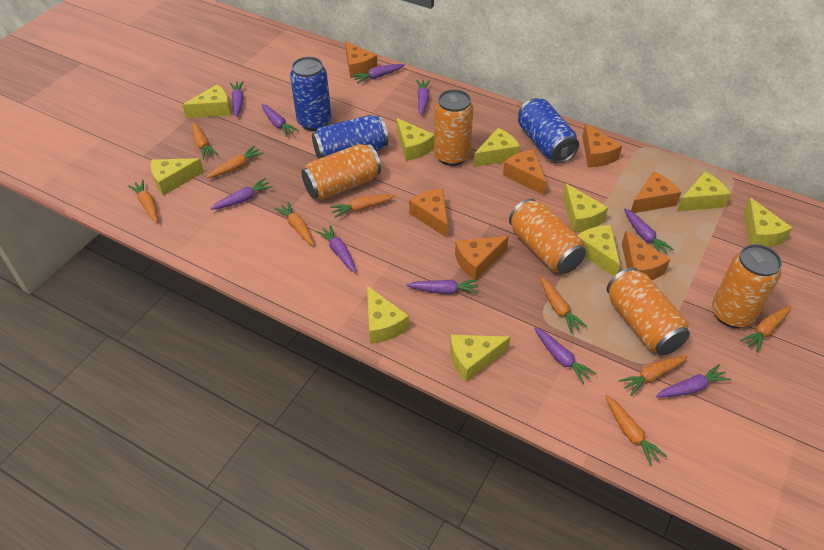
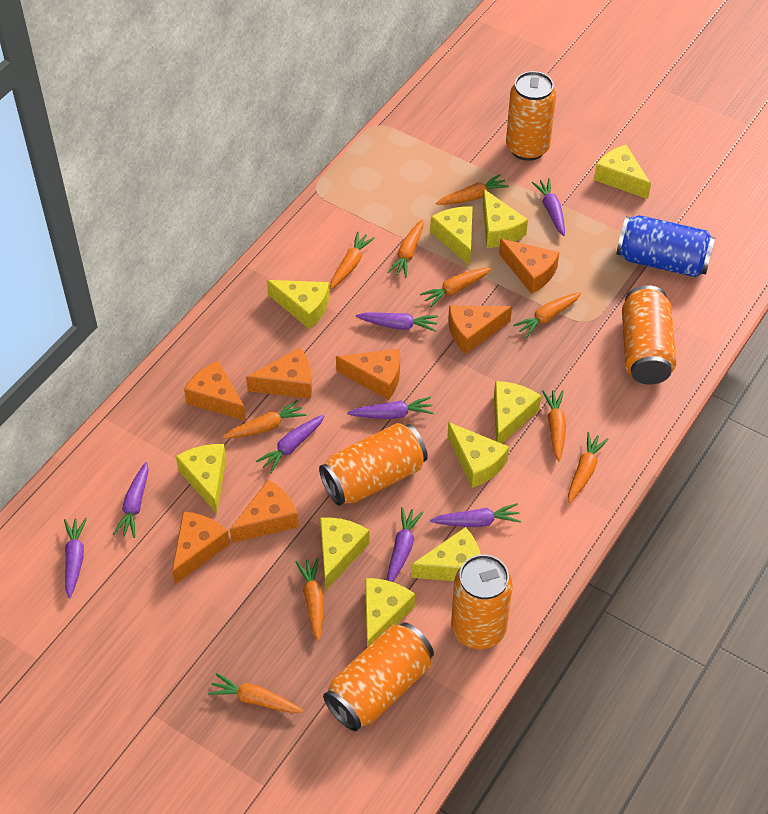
blue can: [290,57,331,131] [312,115,388,159] [518,98,579,163] = 3 -> [616,215,715,277] = 1
orange carrot: [128,180,158,222] [192,122,218,160] [206,146,264,178] [274,201,314,246] [330,195,395,218] [540,277,587,333] [605,395,667,466] [618,356,688,396] [740,305,791,352] = 9 -> [208,673,303,713] [223,400,306,439] [296,558,324,642] [330,231,375,289] [387,219,424,278] [420,267,492,307] [436,174,509,205] [513,292,581,338] [542,390,566,461] [568,432,609,503] = 10
purple carrot: [210,178,273,210] [230,81,244,117] [261,104,299,137] [316,225,356,273] [352,64,405,84] [406,279,479,294] [416,80,430,116] [534,327,597,384] [624,208,674,253] [656,364,731,397] = 10 -> [64,518,87,599] [113,462,149,538] [256,415,325,474] [347,397,434,419] [356,313,438,332] [387,507,423,582] [430,503,521,527] [531,178,565,236] = 8

